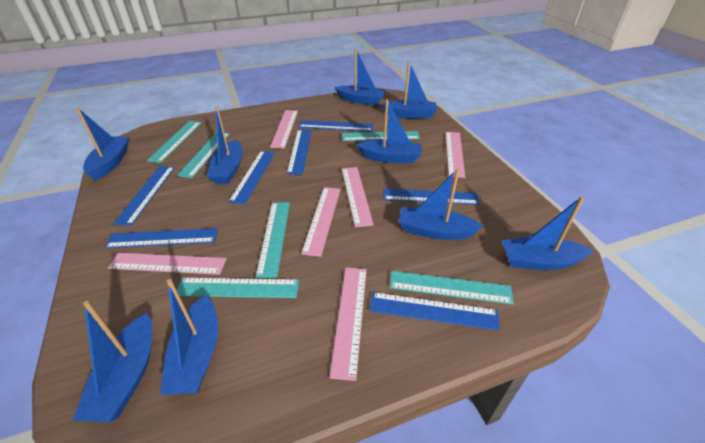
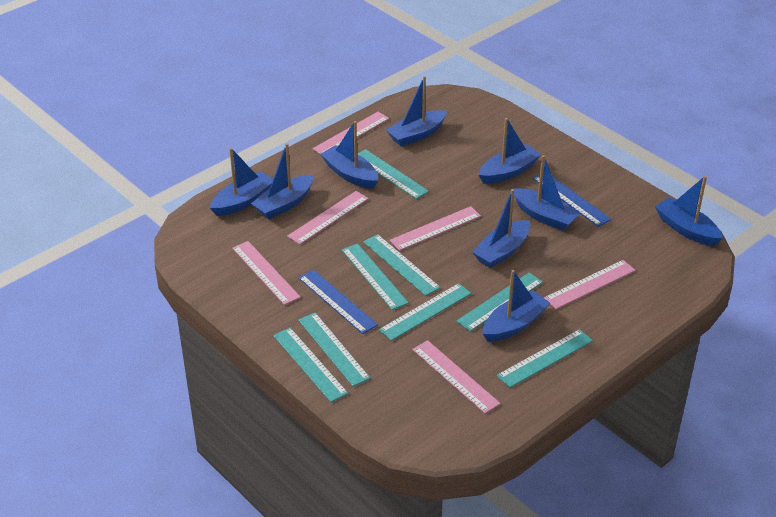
blue ruler: [104,228,218,248] [113,166,175,226] [228,151,275,204] [287,130,312,174] [299,120,374,132] [369,292,500,331] [383,189,480,205] = 7 -> [299,270,378,334] [533,174,611,227] = 2
turquoise ruler: [147,121,202,163] [177,132,230,178] [177,278,299,298] [256,202,290,278] [342,131,420,141] [389,271,514,304] = 6 -> [273,328,348,402] [298,313,370,387] [342,243,409,310] [357,149,429,199] [363,234,441,296] [379,283,471,341] [457,273,543,332] [497,329,593,388] = 8

